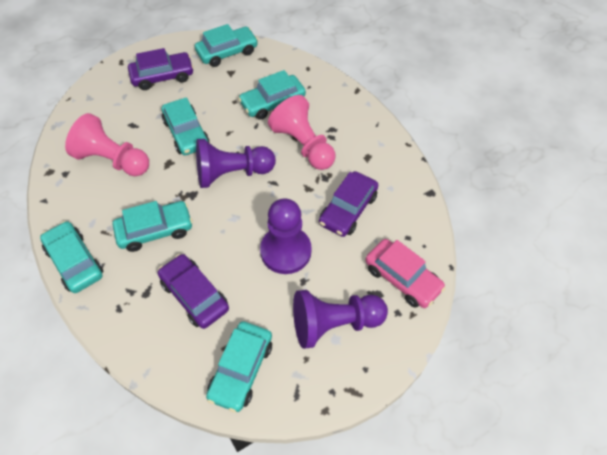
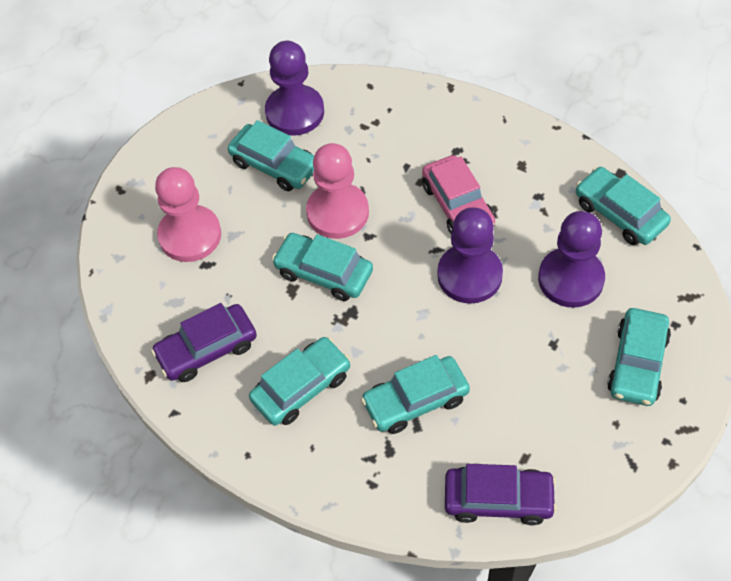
purple car: [128,48,194,90] [158,254,229,329] [319,171,378,237] = 3 -> [151,303,257,382] [445,464,557,525] = 2

